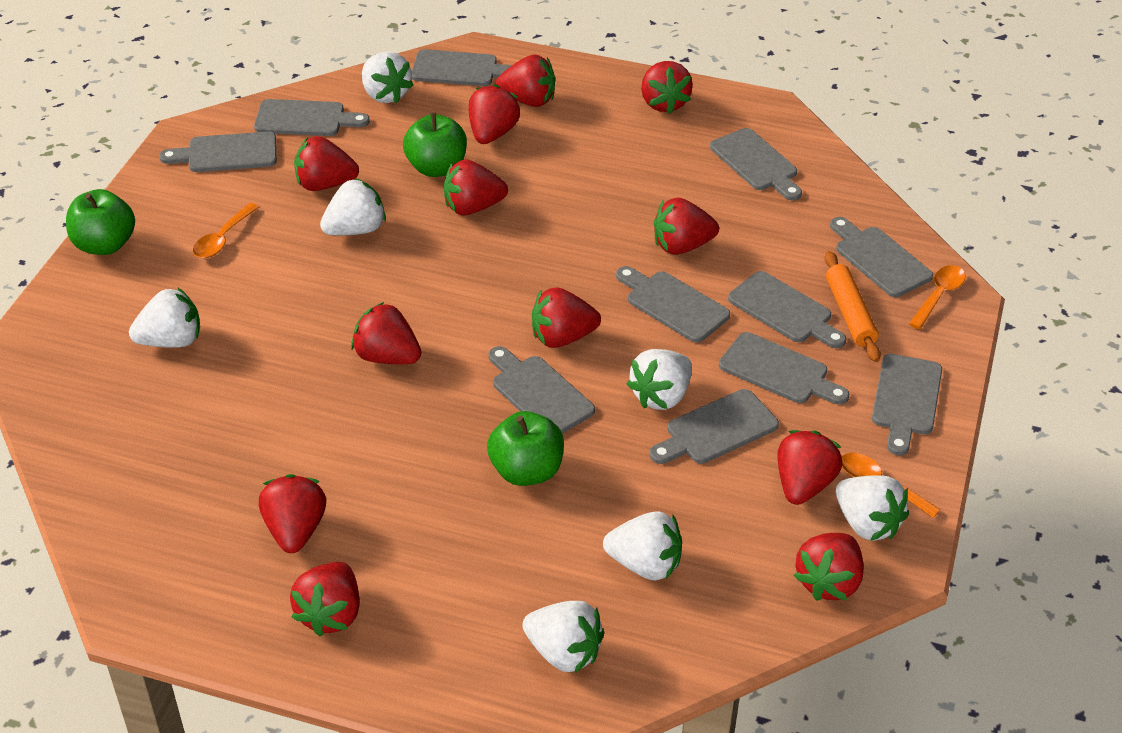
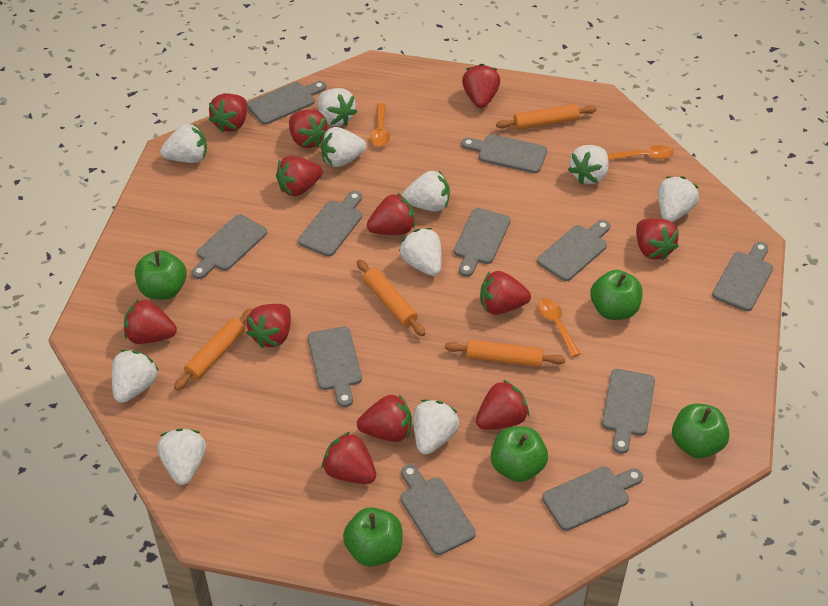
green apple: [66,189,135,255] [403,112,467,177] [487,411,564,486] = 3 -> [135,250,187,300] [343,507,402,567] [491,427,548,482] [590,270,643,320] [672,404,730,458] = 5
orange rolling pin: [824,251,881,362] = 1 -> [174,308,253,391] [357,259,425,336] [445,340,566,367] [496,104,597,130] = 4
white strawberry: [129,287,200,348] [320,178,386,236] [362,52,413,103] [522,601,605,674] [603,511,682,580] [627,349,692,410] [836,475,909,541] = 7 -> [112,350,159,403] [157,429,206,485] [160,124,207,163] [318,88,357,126] [320,127,366,167] [399,228,442,276] [402,171,450,211] [413,400,459,455] [568,145,609,184] [658,176,699,222] = 10

